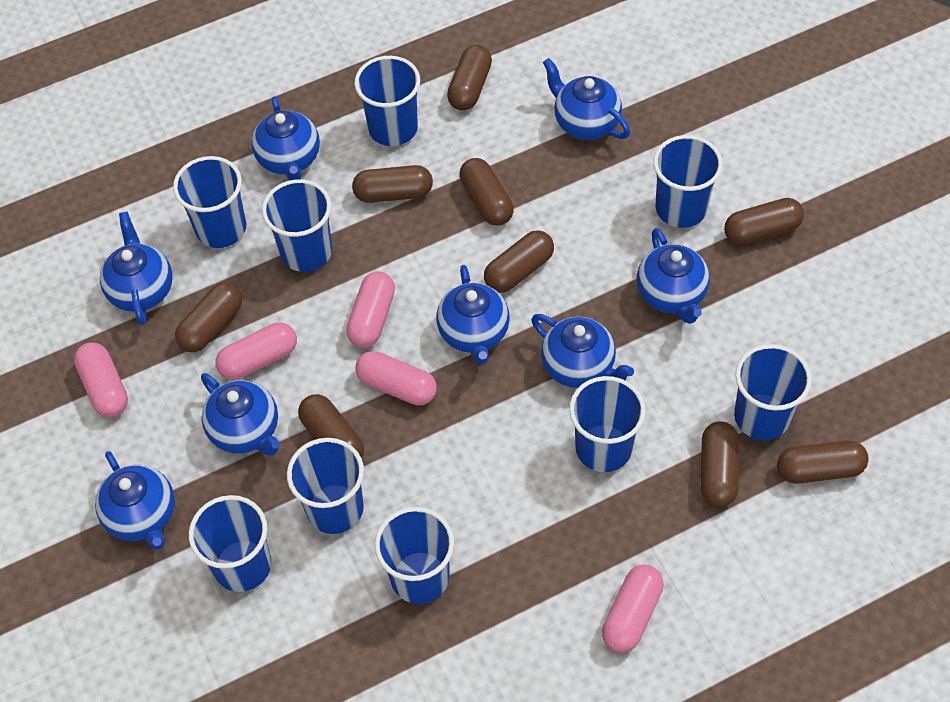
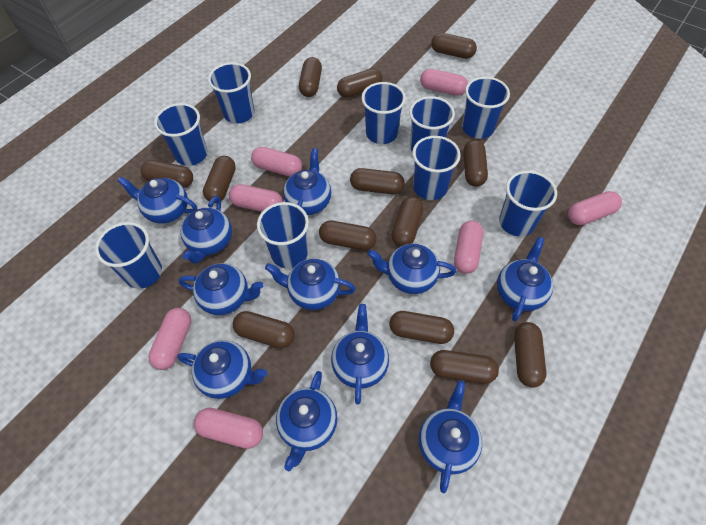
blue teapot: [95,451,175,550] [100,211,172,325] [201,373,280,456] [251,96,320,181] [436,265,510,365] [531,314,634,388] [543,58,630,140] [637,228,710,324] = 8 -> [117,177,197,224] [177,340,268,399] [178,263,264,315] [181,196,232,264] [265,259,356,310] [276,371,337,471] [283,148,331,215] [331,304,389,405] [367,244,456,294] [419,380,482,493] [497,237,553,321] = 11
brown capsule: [175,282,242,352] [298,394,364,458] [352,165,433,203] [447,45,492,110] [460,158,514,226] [484,230,554,293] [701,422,739,507] [724,198,804,245] [777,440,869,484] = 9 -> [141,160,193,188] [203,156,236,203] [233,311,295,348] [299,57,322,97] [319,220,377,250] [337,68,382,98] [350,168,405,194] [389,311,454,344] [392,197,423,247] [430,350,499,384] [431,33,477,59] [463,140,488,187] [514,322,546,388] = 13
pink capsule: [74,342,128,417] [215,322,297,380] [346,271,395,348] [355,351,437,405] [602,564,664,653] = 5 -> [148,308,191,370] [194,408,263,449] [229,184,283,212] [251,147,302,177] [420,69,468,96] [454,220,484,274] [568,191,622,225] = 7

